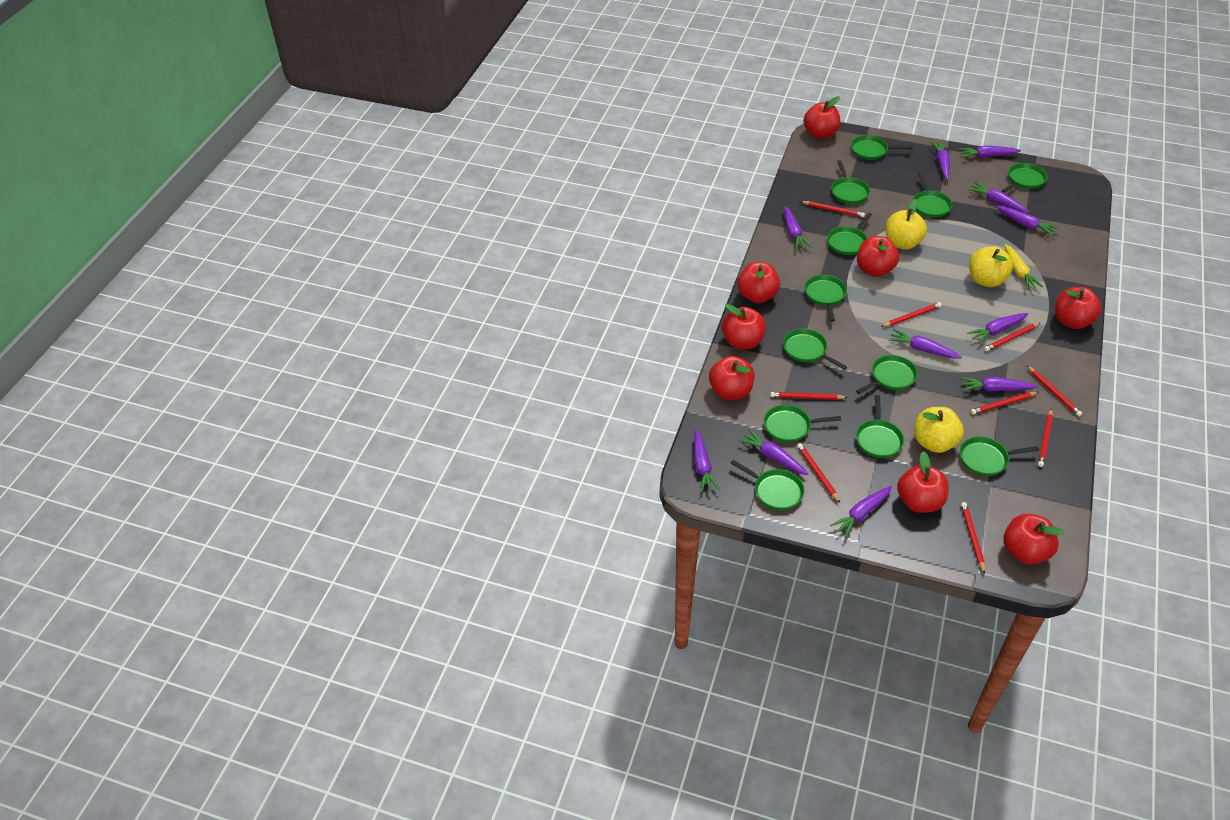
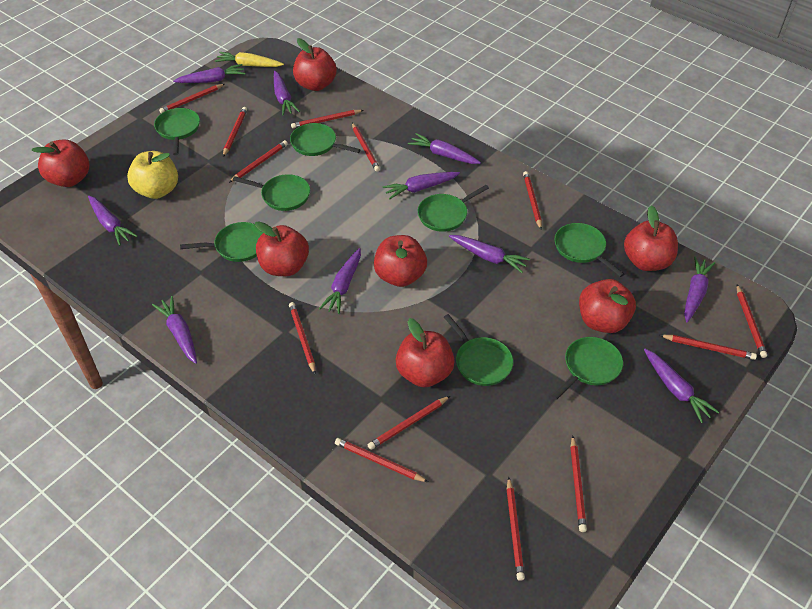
green pan: [730,460,805,510] [764,405,841,442] [783,329,847,370] [804,275,847,322] [827,213,872,255] [831,160,870,204] [851,135,913,160] [856,355,918,394] [856,395,904,458] [913,173,952,218] [960,437,1040,476] [1002,163,1048,193] = 12 -> [154,108,200,155] [180,222,263,262] [233,174,310,211] [290,123,361,156] [418,185,489,232] [444,314,513,386] [552,337,623,400] [555,223,624,277] = 8
purple carrot: [694,430,720,493] [738,429,809,475] [784,206,812,250] [830,486,892,538] [888,329,962,359] [931,141,950,180] [958,146,1021,158] [960,377,1038,392] [967,313,1028,344] [968,182,1029,213] [995,206,1059,236] = 11 -> [88,196,137,246] [152,296,197,364] [173,64,245,83] [274,71,300,116] [319,248,361,314] [383,172,460,199] [408,133,481,164] [449,235,530,273] [644,349,719,423] [684,257,715,322] = 10
red apple: [709,356,755,400] [722,304,766,349] [737,262,780,303] [804,96,840,139] [857,236,899,277] [897,451,949,513] [1003,514,1064,564] [1055,287,1101,329] = 8 -> [32,139,89,187] [255,221,309,276] [293,38,336,91] [374,235,427,287] [395,318,454,388] [579,279,636,333] [624,205,678,271] = 7
red pencil: [770,392,848,400] [797,443,840,503] [800,201,865,217] [881,302,942,327] [961,502,985,574] [971,392,1038,415] [984,323,1040,351] [1027,366,1082,417] [1038,409,1053,467] = 9 -> [159,84,225,113] [223,107,247,157] [229,140,288,183] [289,302,316,374] [291,110,363,128] [335,438,428,482] [352,123,380,172] [368,396,450,450] [507,477,525,581] [523,171,542,229] [570,435,587,532] [660,335,757,360] [737,285,767,358] = 13
yellow apple: [886,199,927,250] [914,407,964,453] [969,246,1013,287] = 3 -> [127,151,178,199] = 1

